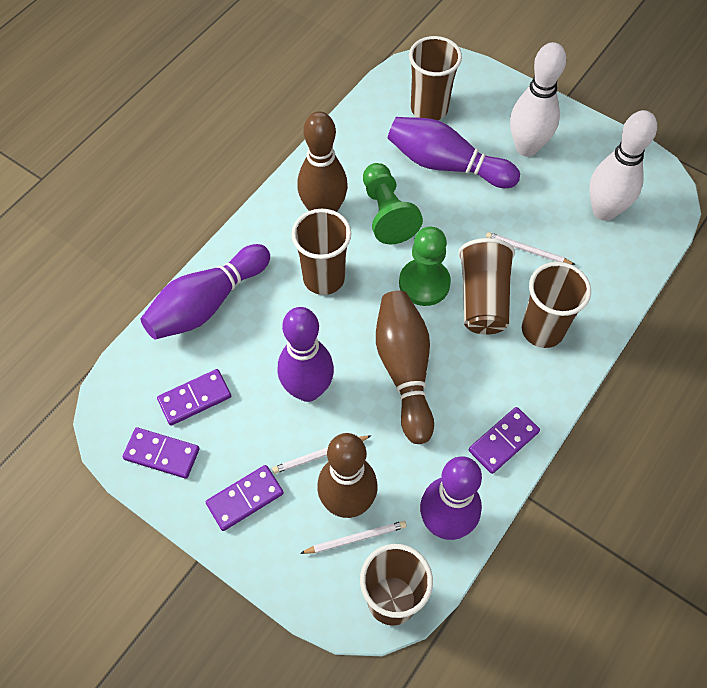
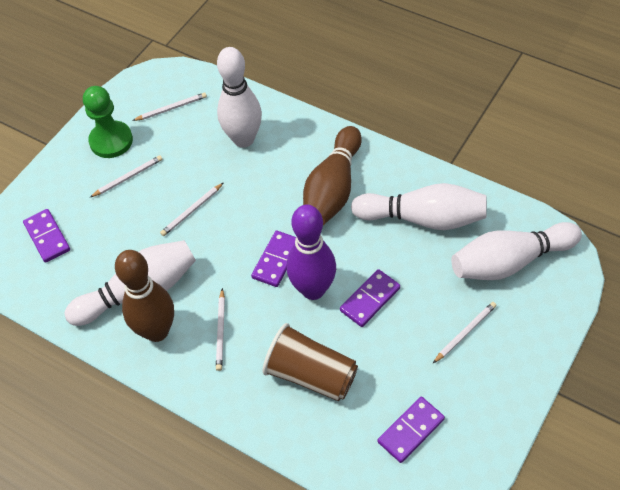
brown bowling pin: [297,111,348,212] [317,433,377,518] [376,290,434,444] = 3 -> [115,250,174,342] [303,126,362,225] = 2
brown cup: [291,209,351,295] [360,544,433,626] [409,36,462,120] [458,238,515,334] [522,262,591,348] = 5 -> [263,323,358,401] = 1
green pawn: [363,163,423,244] [399,227,451,306] = 2 -> [83,86,133,158] = 1
purple bowling pin: [140,244,270,339] [278,307,334,402] [388,117,520,188] [420,456,482,540] = 4 -> [287,205,336,300] = 1
white bowling pin: [510,42,566,157] [589,110,657,221] = 2 -> [65,240,196,326] [217,47,262,148] [351,183,487,230] [451,222,582,280] = 4
white pencil: [272,435,372,474] [300,521,406,554] [486,232,576,265] = 3 -> [90,155,162,197] [132,93,207,121] [160,182,224,236] [216,288,225,371] [433,302,497,363] = 5

